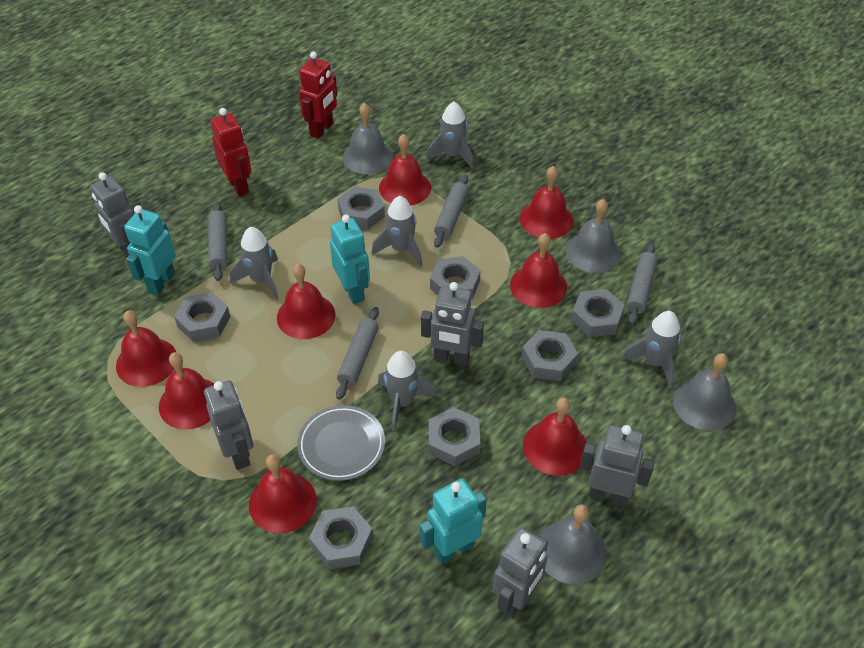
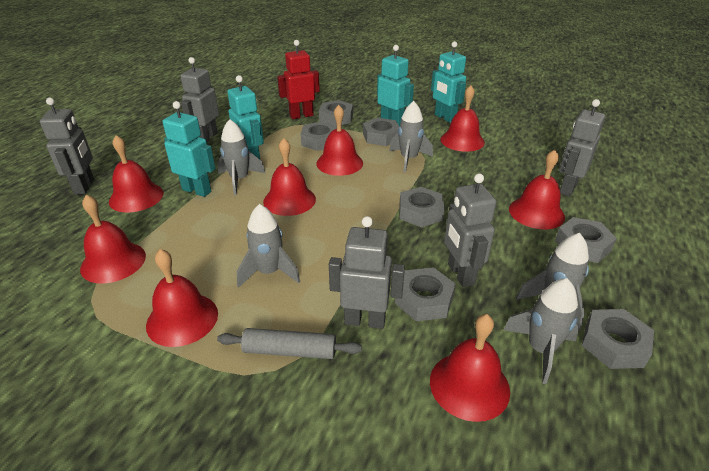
grey bell: [343,103,393,174] [540,505,607,584] [566,199,621,273] [673,353,736,431] = 4 -> none = 0
grey plate: [297,405,385,481] = 1 -> none = 0
grey rolling pin: [208,202,227,281] [336,307,379,400] [434,175,469,248] [627,243,658,325] = 4 -> [217,328,362,359] = 1
red robot: [211,108,252,196] [299,51,337,139] = 2 -> [277,40,320,119] = 1
turquoise robot: [124,205,176,295] [330,215,370,304] [419,478,487,564] = 3 -> [163,101,216,197] [227,75,264,159] [377,45,414,126] [431,41,466,123] = 4

